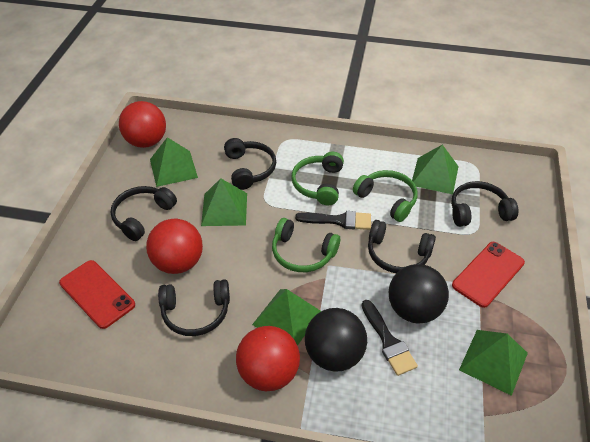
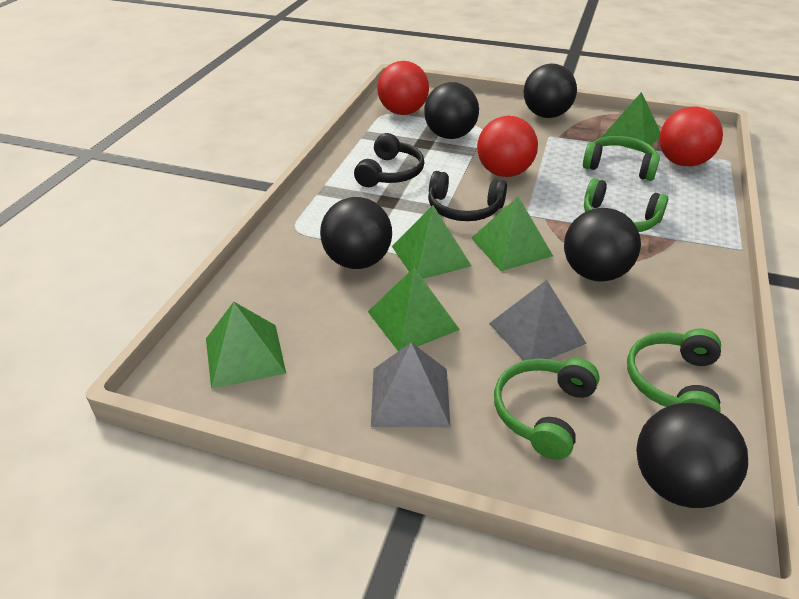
black ball: [305,308,367,372] [389,264,449,323] = 2 -> [320,197,392,269] [424,82,479,139] [524,63,577,118] [564,208,641,282] [636,403,748,508] = 5
black brush: [295,211,371,230] [361,300,418,376] = 2 -> none = 0
black headphones: [111,186,177,241] [158,279,230,336] [224,138,276,190] [368,220,436,273] [451,181,518,227] = 5 -> [354,133,425,187] [428,171,507,221] = 2
green headphones: [272,218,340,272] [292,152,344,205] [353,170,418,222] = 3 -> [494,358,600,460] [583,136,660,181] [584,178,668,232] [627,328,721,412] = 4
grey pyramid: none = 0 -> [371,342,451,427] [489,280,587,361] = 2
red phone: [59,260,135,329] [452,242,525,308] = 2 -> none = 0

